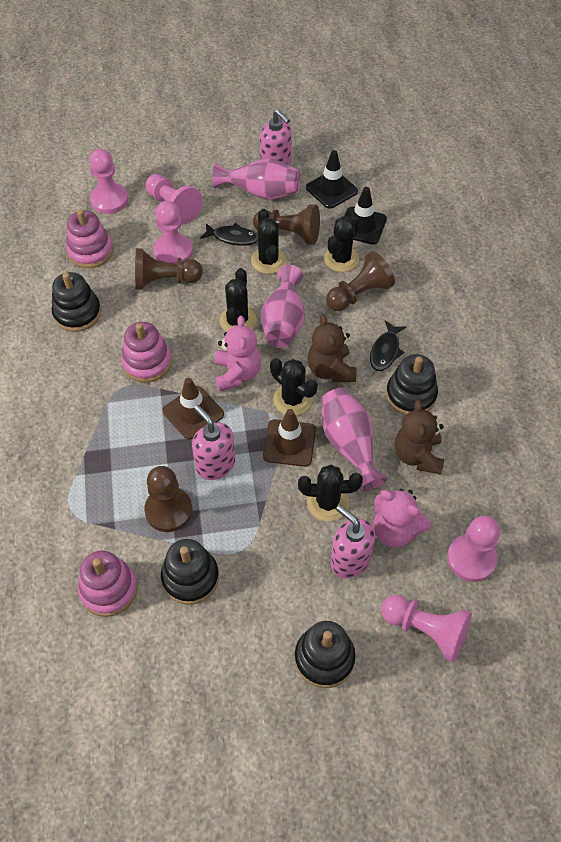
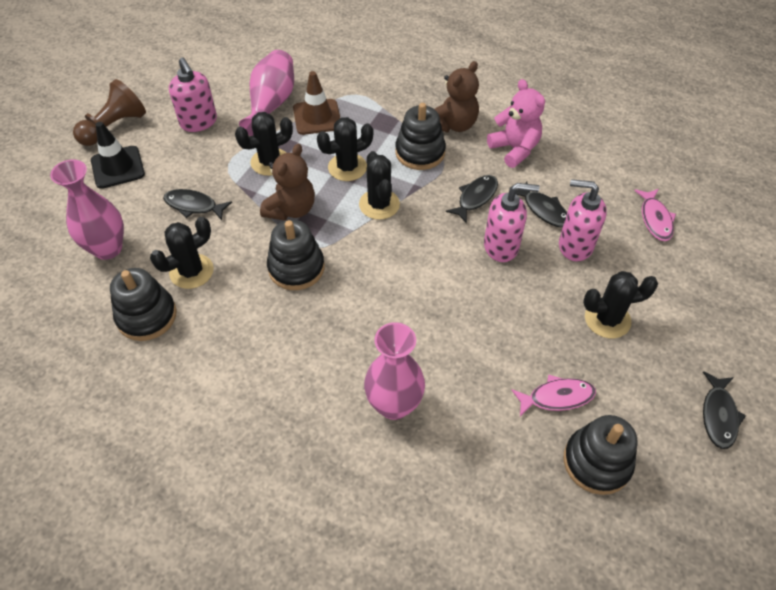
black fish: [200,223,258,246] [370,321,406,371] = 2 -> [163,189,232,220] [446,175,498,223] [516,182,567,228] [703,371,746,449] = 4
black traffic cone: [306,150,358,209] [345,187,387,245] = 2 -> [91,122,145,189] = 1
brown pawn: [135,248,203,290] [144,466,192,532] [253,204,320,245] [326,251,395,311] = 4 -> [73,79,146,146] = 1
brown traffic cone: [162,378,224,439] [263,409,316,467] = 2 -> [293,71,340,135] = 1
pink fish: none = 0 -> [512,375,596,416] [634,189,676,241] = 2
pink pawn: [89,149,128,214] [146,174,202,225] [153,201,193,264] [381,595,472,662] [447,516,500,582] = 5 -> none = 0
pink stacking toy: [66,210,113,268] [78,551,138,617] [121,322,172,383] = 3 -> none = 0
pink teddy bear: [214,316,261,392] [373,489,431,547] = 2 -> [487,79,545,168] = 1

